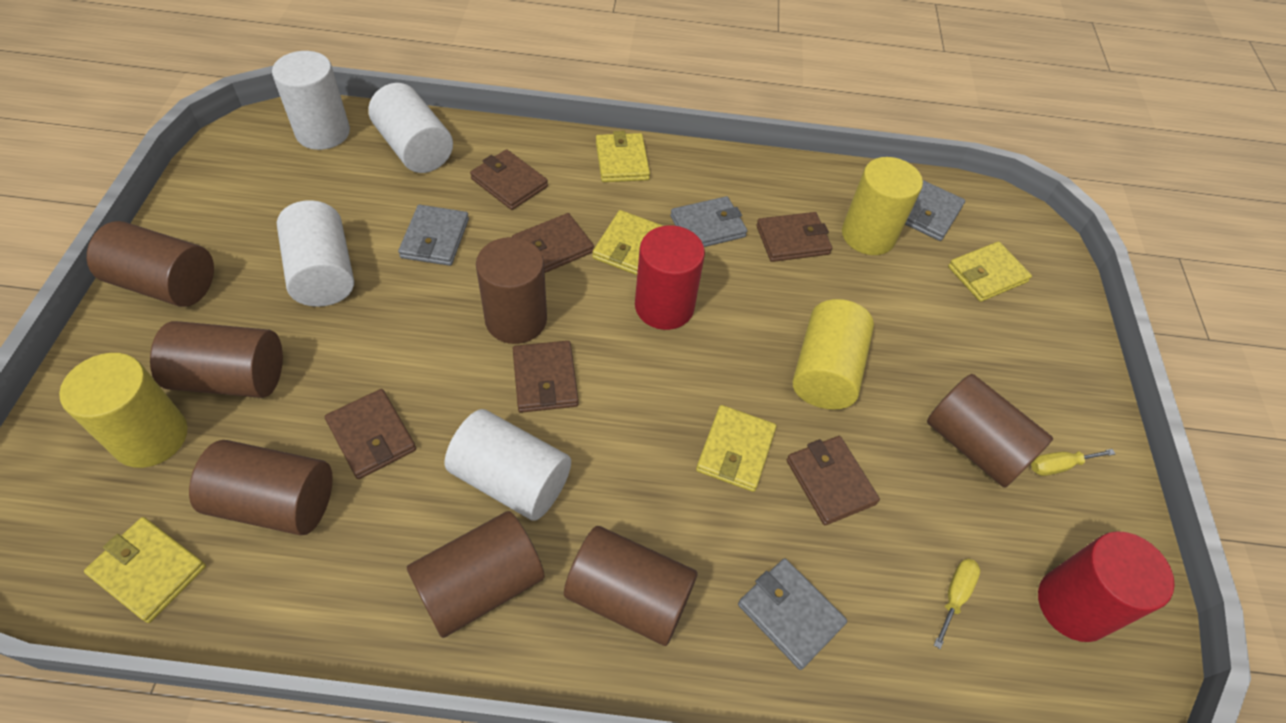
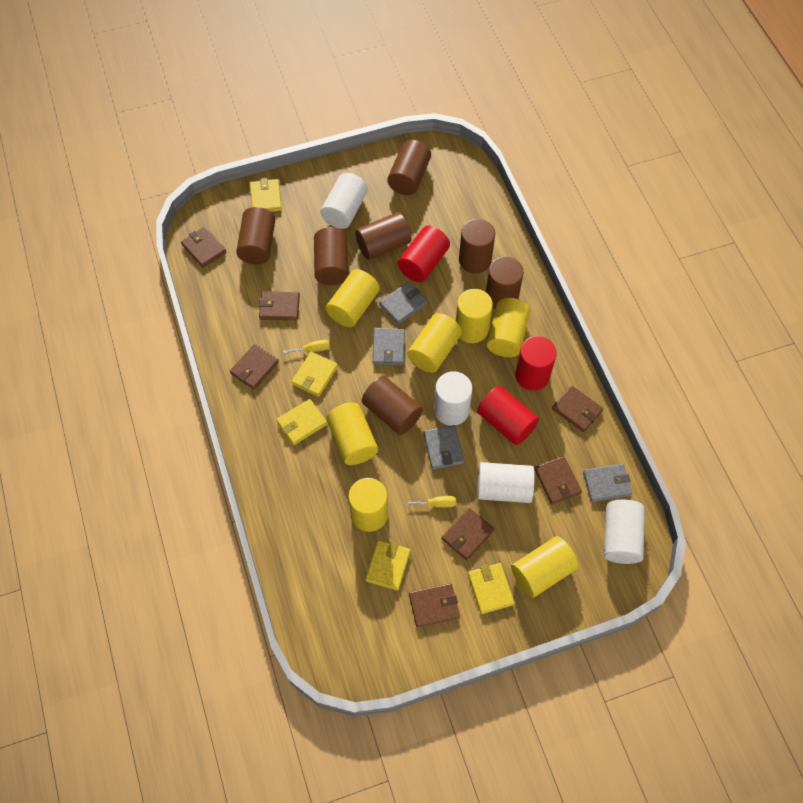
brown wallet: [325,389,416,479] [470,149,548,210] [512,213,594,273] [513,341,579,413] [756,212,832,262] [787,436,880,525] = 6 -> [181,227,226,268] [230,344,279,390] [259,291,300,320] [409,583,460,627] [441,508,494,560] [534,456,582,504] [552,386,603,432] = 7
red cylinder: [635,225,705,330] [1038,531,1175,642] = 2 -> [397,226,450,282] [477,386,539,445] [515,336,557,391] = 3
yellow cylinder: [59,353,187,468] [793,299,874,410] [842,157,923,255] = 3 -> [326,269,380,327] [326,402,378,465] [348,478,388,532] [407,313,462,373] [456,289,493,343] [487,298,530,357] [511,536,578,598] = 7

